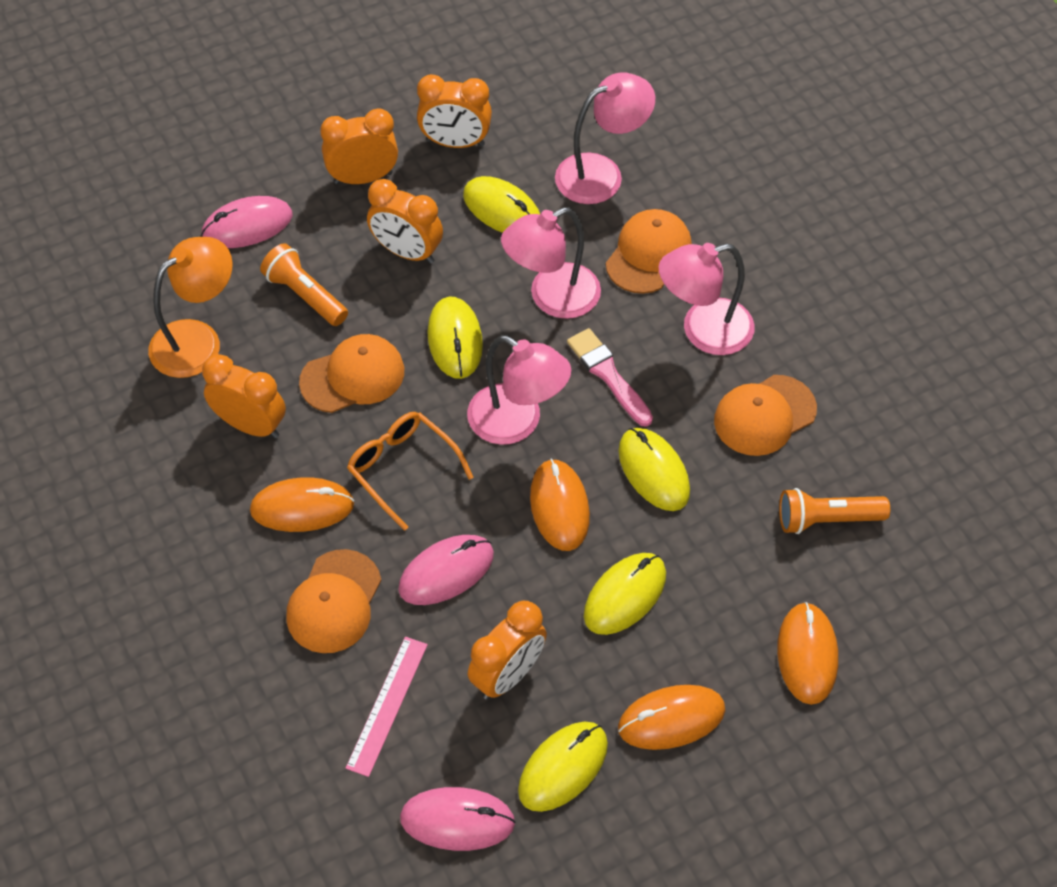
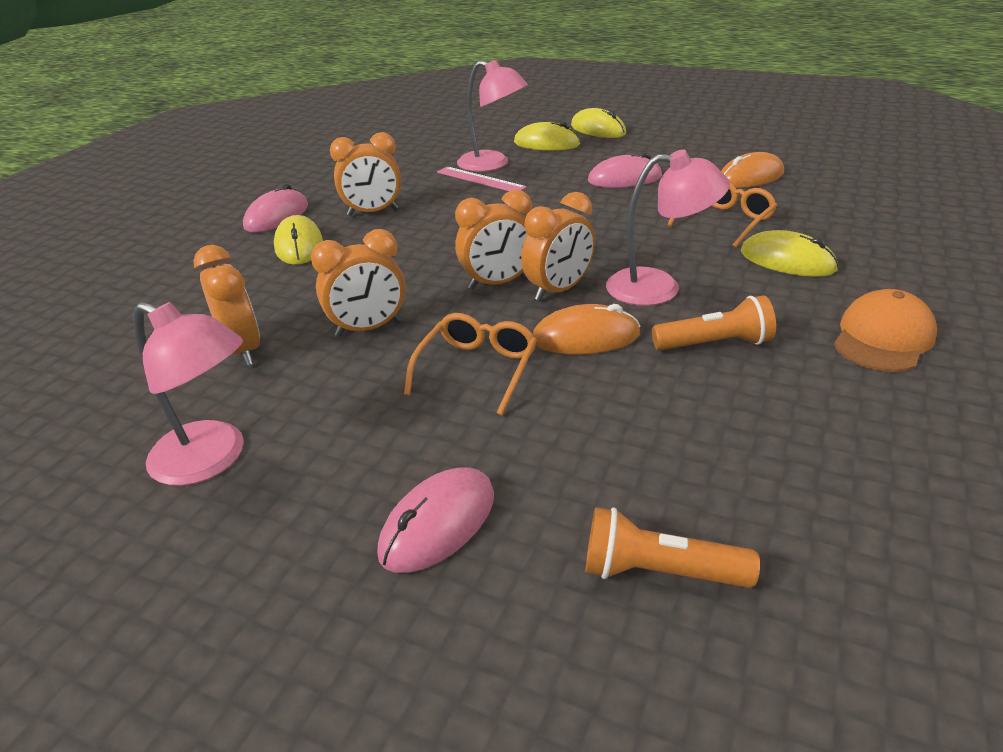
orange cap: [286,549,382,653] [299,334,404,413] [606,209,692,294] [714,375,817,456] = 4 -> [834,289,937,372] = 1
orange glasses: [347,412,474,531] = 1 -> [404,313,537,416] [667,181,777,248] = 2
orange lamp: [148,237,233,378] = 1 -> none = 0
orange mouse: [250,477,354,532] [530,458,590,551] [618,685,725,750] [777,602,838,705] = 4 -> [533,304,641,355] [721,152,784,188] = 2
pink brush: [567,328,653,427] = 1 -> none = 0
pink lamp: [467,335,571,445] [501,207,601,319] [555,72,655,204] [658,243,755,355] = 4 -> [133,302,244,486] [457,60,528,172] [606,149,730,306] = 3
yellow mouse: [427,297,483,379] [463,176,540,233] [518,722,608,812] [584,553,666,635] [618,428,690,511] = 5 -> [274,215,323,265] [514,122,580,150] [571,108,626,138] [741,230,839,277] = 4

